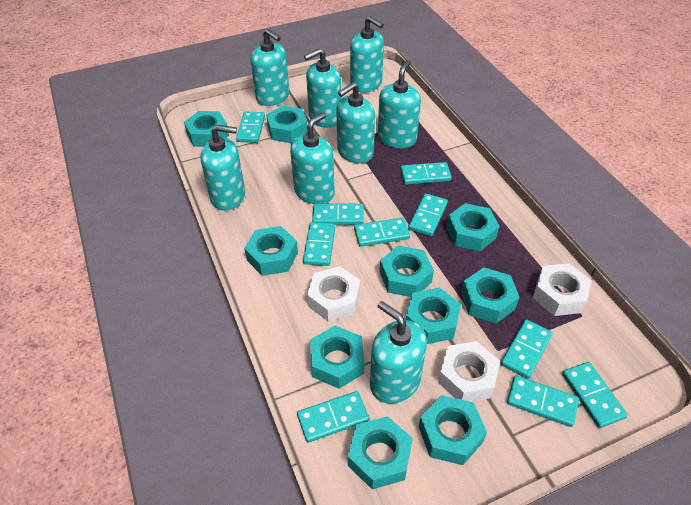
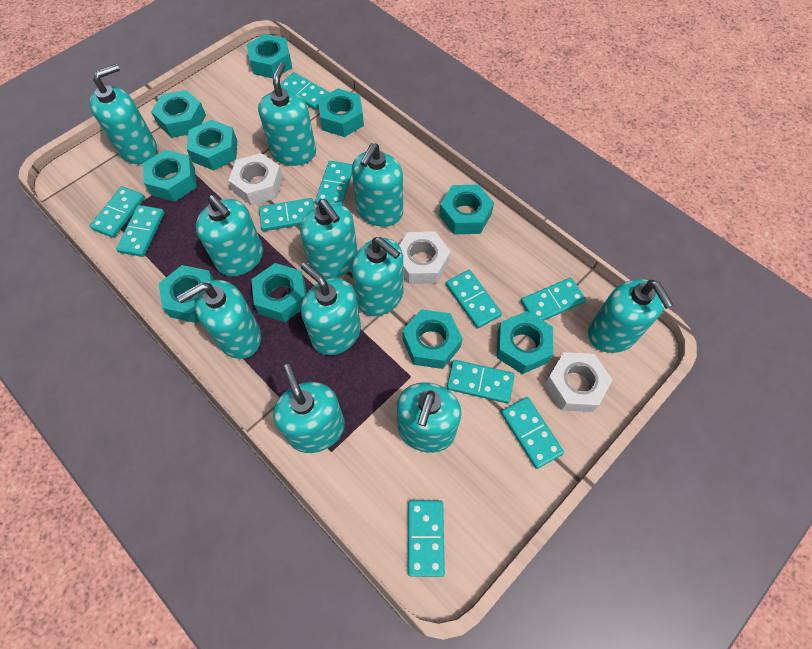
turquoise soap dispenser: [200,125,245,210] [251,29,290,106] [290,112,335,204] [304,48,341,128] [336,82,375,163] [350,16,384,93] [370,301,427,404] [378,60,421,148] = 8 -> [90,64,157,164] [177,280,261,359] [196,195,263,276] [258,62,316,166] [273,364,345,453] [300,199,358,279] [301,262,361,355] [352,143,403,227] [352,237,403,316] [397,382,462,453] [588,279,673,353] = 11

